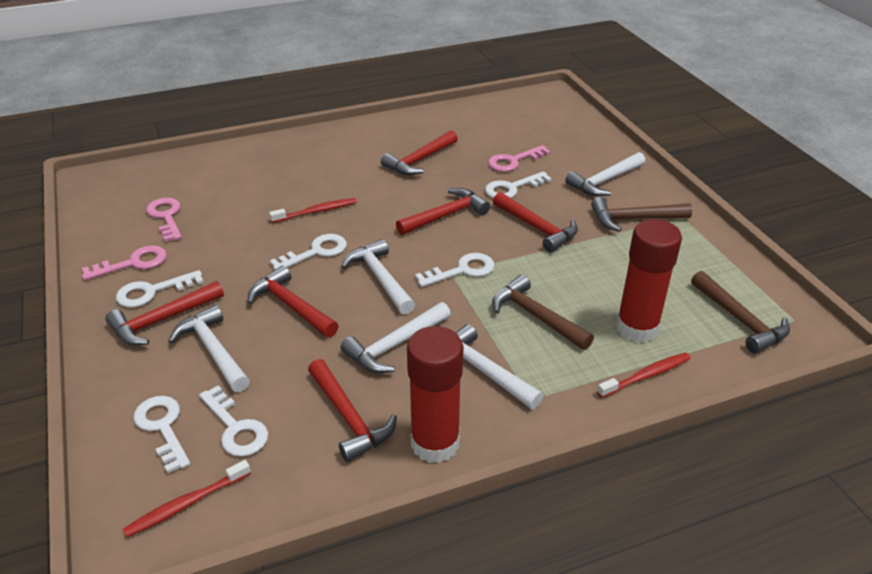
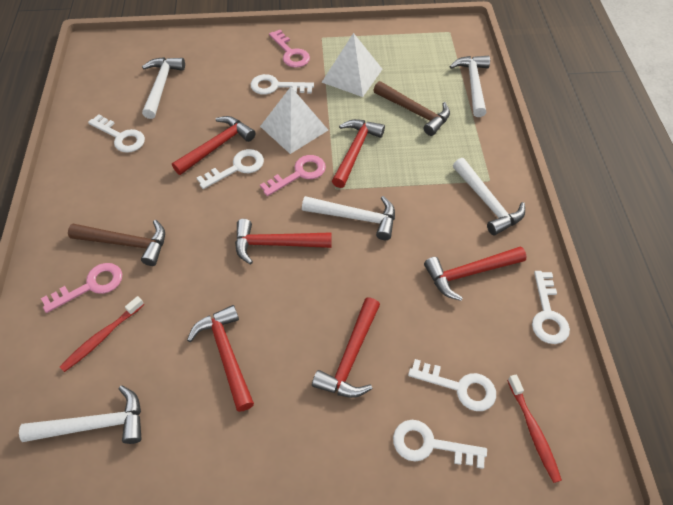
brown hammer: [492,275,594,350] [591,197,692,232] [691,271,790,354] = 3 -> [68,220,165,266] [373,81,450,136] = 2
red glue stick: [407,326,463,463] [616,219,682,343] = 2 -> none = 0
red toothbrush: [123,460,251,537] [269,198,356,223] [597,353,691,398] = 3 -> [60,296,144,372] [507,374,562,483] = 2
white pyramid: none = 0 -> [260,87,328,154] [322,33,382,97] = 2

